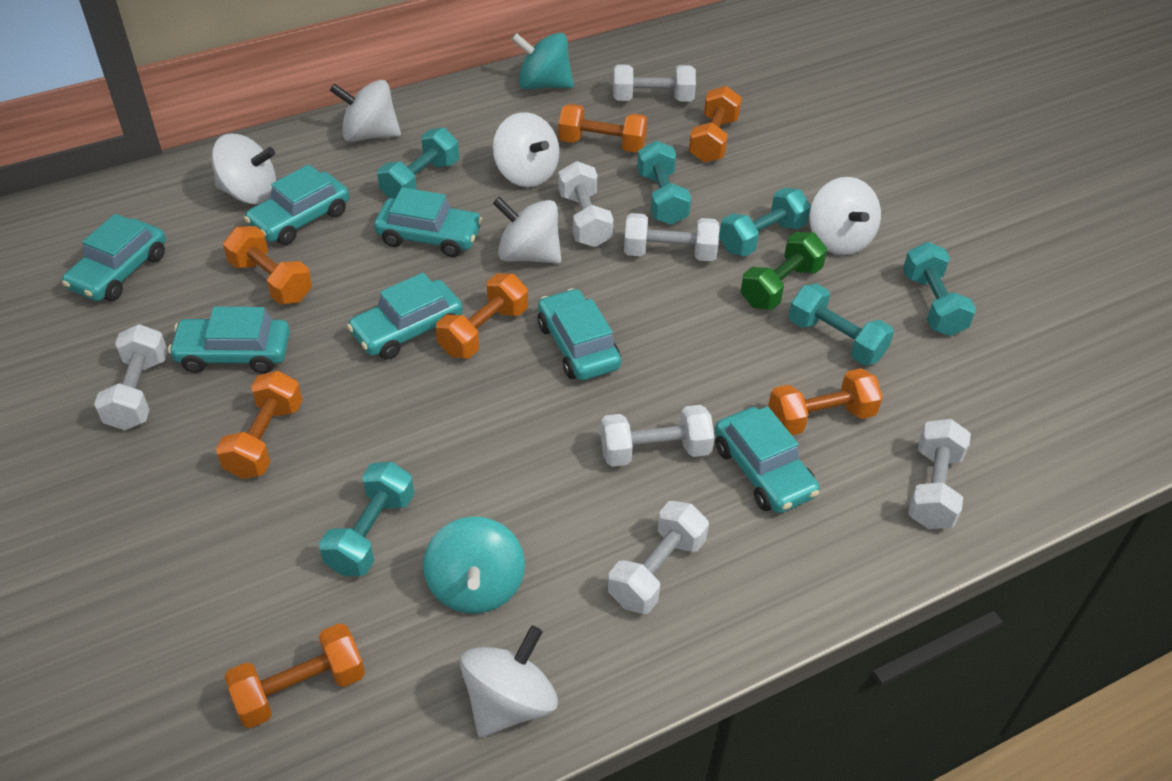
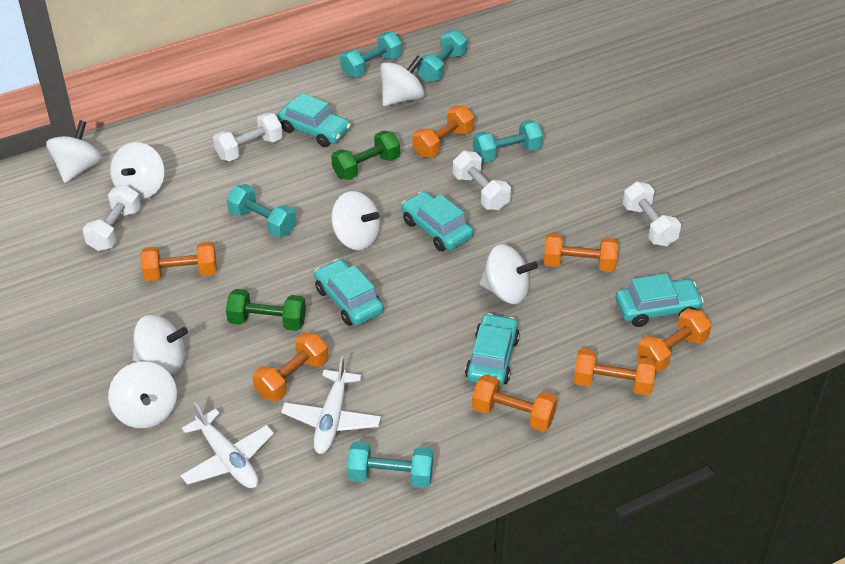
green dumbbell: [741,232,827,310] = 1 -> [226,289,306,331] [331,131,400,180] = 2
turquoise car: [62,214,166,301] [168,307,290,373] [244,164,349,245] [347,273,463,360] [374,187,483,257] [538,288,621,381] [715,406,820,513] = 7 -> [277,93,351,147] [314,259,384,326] [402,191,473,251] [465,313,520,387] [616,274,704,327] = 5
turquoise dumbbell: [319,462,414,576] [377,128,459,199] [637,141,691,225] [719,188,811,256] [789,284,894,366] [903,242,976,336] = 6 -> [226,184,297,237] [340,32,402,77] [347,441,433,488] [417,30,467,82] [473,120,543,162] = 5
turquoise spinning top: [423,517,525,614] [511,33,574,90] = 2 -> none = 0
white dumbbell: [94,324,168,430] [558,161,614,247] [600,405,714,467] [608,501,709,614] [613,65,696,101] [624,213,719,261] [908,419,971,529] = 7 -> [82,185,141,251] [213,113,283,161] [453,151,511,210] [623,182,681,246] = 4
white plane: none = 0 -> [180,402,274,488] [281,356,381,454] = 2
white spinning top: [211,133,276,204] [330,80,401,142] [460,625,558,737] [493,112,559,187] [493,197,561,264] [809,177,881,255] = 6 -> [46,120,102,183] [108,361,177,428] [110,142,164,200] [133,315,188,375] [331,191,380,250] [380,55,425,106] [480,244,538,304] = 7

